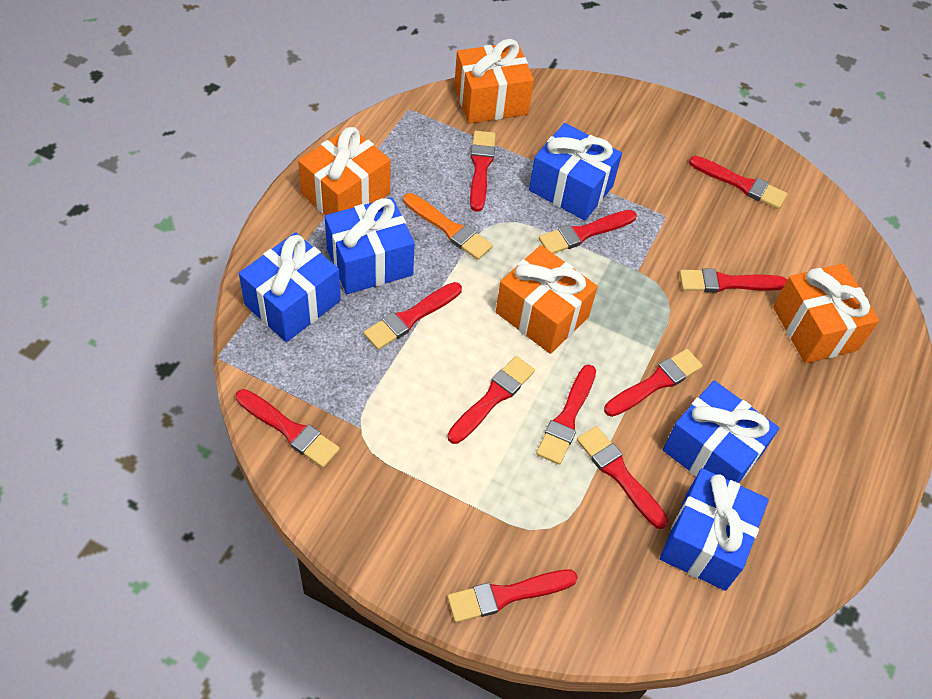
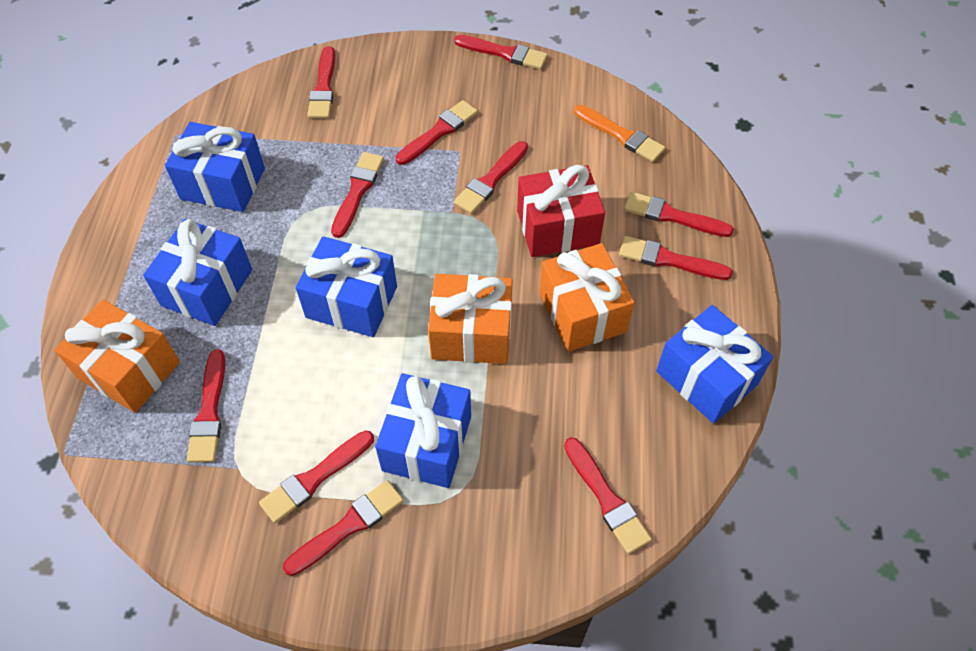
orange gift: [298,127,391,215] [454,39,534,124] [496,245,598,354] [773,264,879,364] = 4 -> [54,300,180,413] [428,274,513,364] [539,243,635,351] = 3
red gift: none = 0 -> [517,165,605,257] = 1

